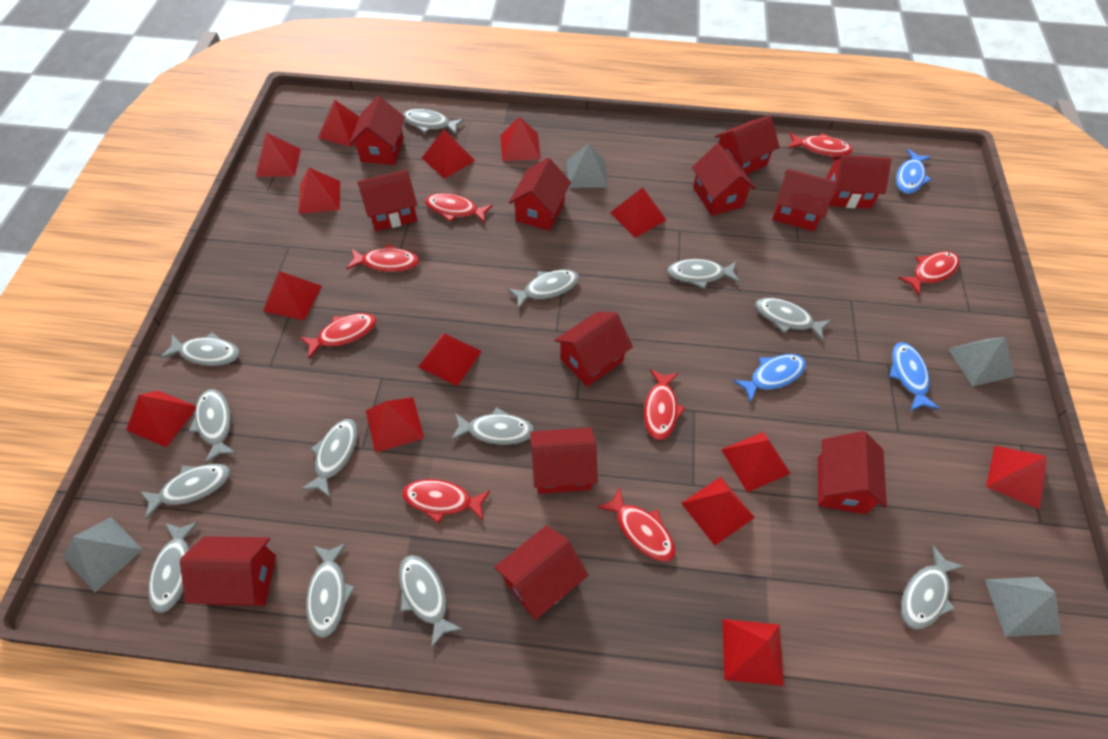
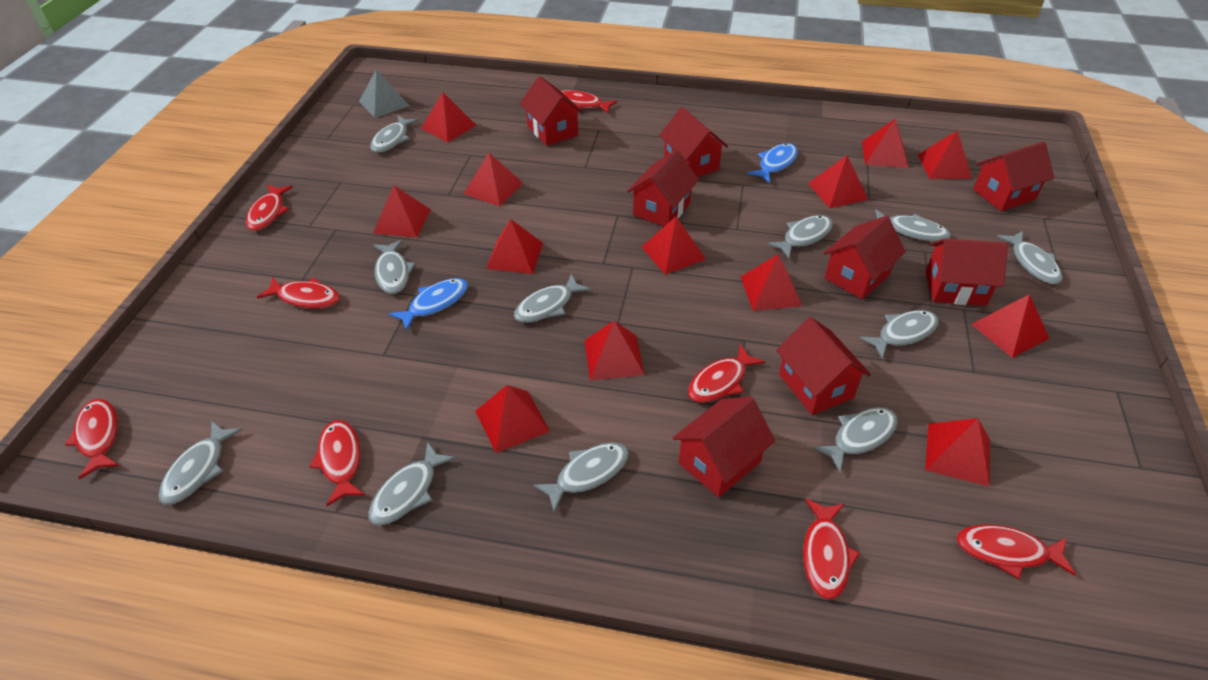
blue fish: [733,354,806,403] [889,342,940,411] [896,149,931,194] = 3 -> [389,278,468,331] [747,143,798,183] = 2
grey fish: [140,464,230,519] [148,521,199,613] [160,332,240,366] [189,389,237,464] [301,419,358,497] [306,543,355,638] [399,555,462,648] [402,109,464,134] [451,407,534,445] [508,270,579,309] [667,259,740,289] [756,298,831,341] [901,545,963,629] = 13 -> [159,421,243,505] [369,442,456,526] [370,115,419,153] [373,240,416,294] [514,274,591,323] [533,442,629,512] [767,215,833,258] [813,407,897,472] [859,310,938,358] [875,209,951,242] [997,231,1063,284] = 11
grey pyramid: [63,517,143,592] [566,144,608,188] [948,337,1014,387] [985,577,1061,637] = 4 -> [359,69,409,118] = 1
red house: [180,536,276,606] [349,96,405,165] [357,170,417,231] [494,526,588,620] [509,158,571,231] [530,427,598,494] [554,312,633,387] [692,144,756,216] [715,115,780,174] [772,169,838,231] [818,431,887,514] [826,155,891,209] = 12 -> [520,76,583,146] [627,150,699,226] [659,107,728,177] [672,397,775,498] [776,317,871,415] [823,216,906,299] [925,239,1008,306] [973,142,1055,211] = 8
red pyramid: [126,391,196,447] [255,132,301,177] [263,271,322,320] [298,167,340,214] [318,100,359,147] [366,397,424,453] [418,333,482,386] [422,129,475,179] [501,117,541,161] [610,187,666,238] [681,477,755,546] [721,432,791,492] [723,619,784,686] [986,446,1046,509] = 14 -> [373,185,431,238] [421,92,477,142] [464,153,523,206] [475,385,550,453] [486,219,543,274] [584,321,645,380] [641,217,706,275] [740,254,802,311] [808,155,868,208] [862,119,908,168] [918,130,972,179] [925,418,990,487] [971,294,1049,358] = 13

